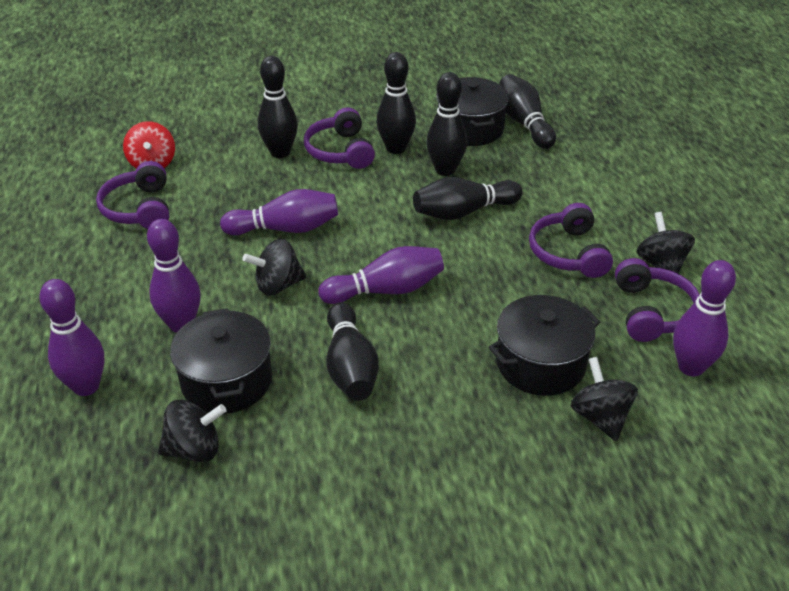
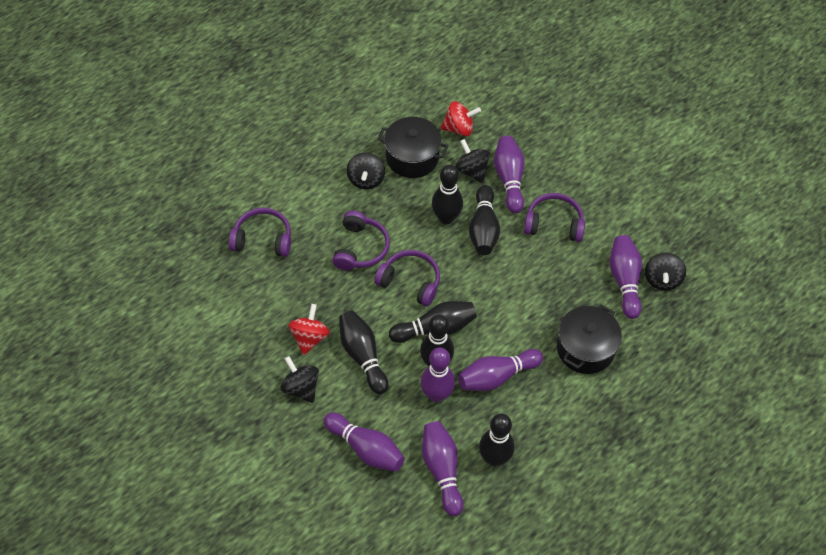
black pot: [170,308,272,414] [436,77,509,146] [488,295,600,396] = 3 -> [377,117,448,178] [557,304,622,374] = 2
purple bowling pin: [39,279,104,396] [147,219,201,333] [220,189,338,235] [319,246,444,304] [673,260,736,376] = 5 -> [324,413,405,472] [421,347,455,402] [422,421,464,516] [458,349,543,391] [494,136,524,213] [609,235,642,319] = 6
red spinning top: [123,121,175,168] = 1 -> [288,304,330,355] [441,102,481,136] = 2

